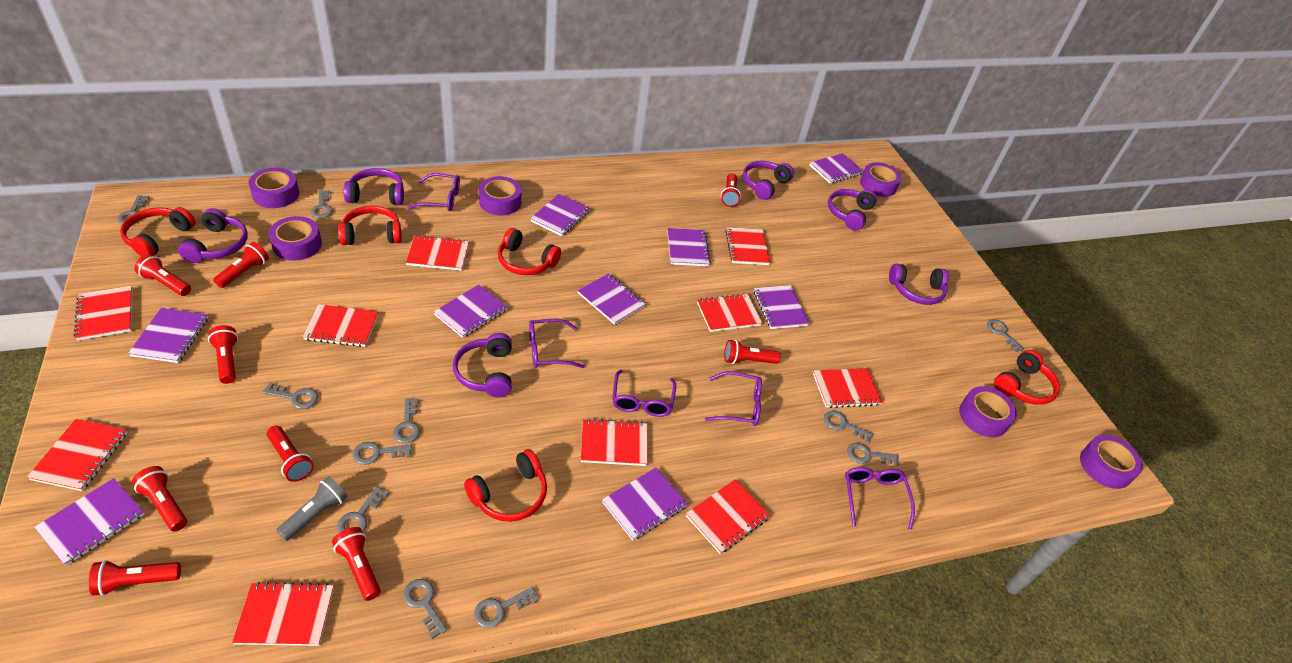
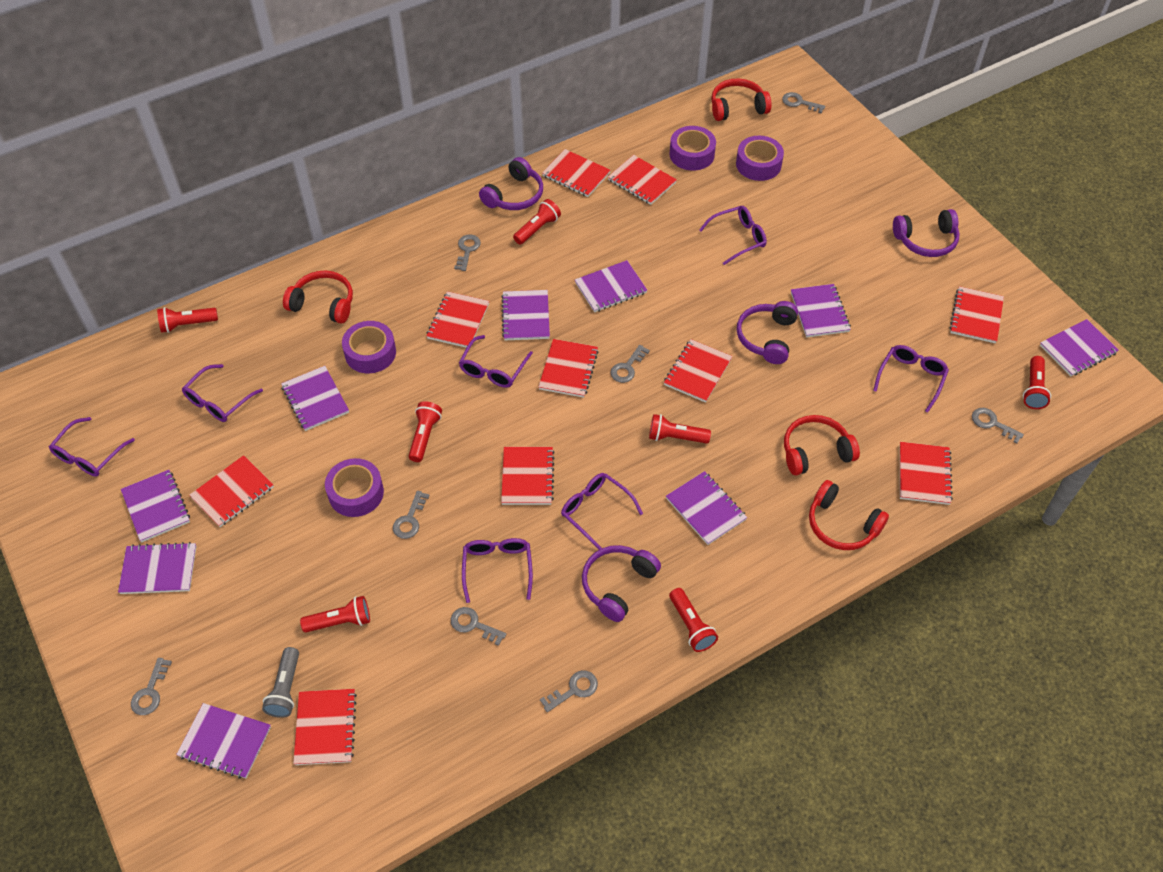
grey key: [117,195,150,224] [262,382,318,409] [310,190,332,219] [337,487,388,533] [352,442,412,465] [393,398,420,443] [403,579,447,639] [474,587,538,628] [824,411,873,443] [847,443,899,466] [987,319,1024,352] = 11 -> [131,658,172,715] [393,491,430,539] [451,607,506,646] [454,234,481,271] [540,670,598,712] [610,345,650,383] [782,92,825,113] [972,408,1024,443] = 8
purple glasses: [408,173,460,211] [529,319,585,368] [612,370,676,417] [705,371,762,426] [845,467,915,530] = 5 -> [49,417,135,477] [182,364,263,422] [459,335,533,388] [462,538,533,603] [561,473,643,550] [699,206,767,265] [873,345,949,413] = 7
purple headphones: [178,208,248,263] [344,168,404,205] [453,333,512,397] [743,161,794,200] [828,189,877,230] [889,264,949,305] = 6 -> [479,157,543,210] [582,545,661,622] [737,301,798,364] [893,209,960,257] = 4
purple tape: [248,168,299,208] [269,216,322,261] [479,176,522,215] [860,162,902,197] [959,386,1017,437] [1080,435,1143,489] = 6 -> [325,458,384,517] [342,321,396,373] [669,126,716,171] [736,136,784,181] = 4
red flashlight: [89,560,181,596] [132,466,187,532] [134,254,191,296] [208,325,238,384] [213,242,269,288] [267,426,314,482] [332,527,381,601] [721,173,741,207] [724,340,780,364] = 9 -> [157,307,218,333] [300,596,370,632] [409,401,442,462] [513,199,561,244] [649,414,711,444] [669,588,718,652] [1023,356,1051,409] = 7
red headphones: [120,207,196,257] [338,206,402,245] [464,449,547,522] [498,228,561,275] [994,350,1060,405] = 5 -> [283,270,353,324] [711,78,772,121] [784,415,860,476] [809,480,889,550] = 4

